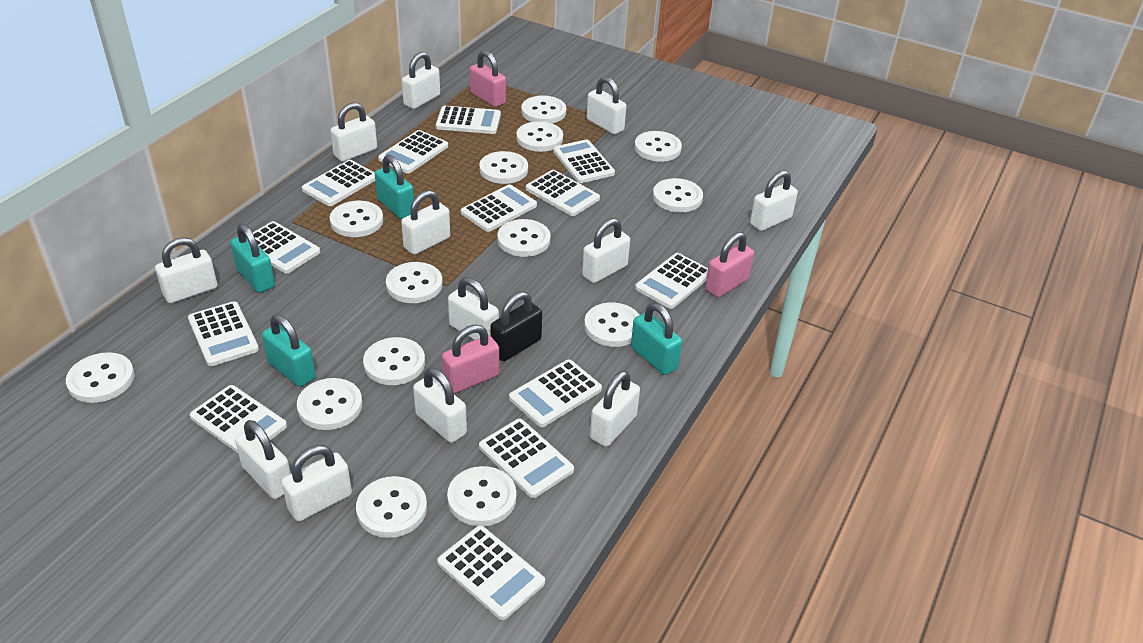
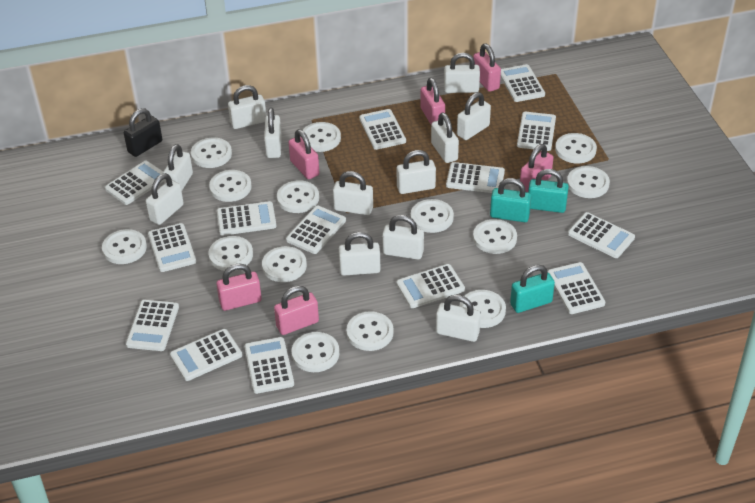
pink padlock: [442,325,499,393] [470,50,506,107] [705,232,754,297] = 3 -> [216,264,262,311] [274,286,319,335] [288,129,319,179] [420,78,445,124] [473,44,501,92] [520,144,553,192] = 6
turquoise padlock: [230,224,275,293] [262,314,316,387] [375,155,414,219] [631,303,682,375] = 4 -> [490,178,532,222] [510,265,555,313] [528,169,569,213] = 3
white calculator: [188,301,259,366] [190,385,287,453] [253,221,320,273] [302,160,375,206] [378,130,448,173] [436,106,501,134] [437,525,545,620] [461,184,537,232] [479,419,574,498] [509,360,602,427] [526,170,600,216] [553,140,615,183] [635,253,708,309] = 13 -> [105,161,164,205] [126,300,179,351] [148,223,196,272] [170,329,242,381] [217,201,276,236] [244,337,294,394] [286,205,346,254] [359,109,406,150] [396,264,465,308] [446,162,505,193] [501,64,545,102] [517,112,556,151] [548,262,605,314] [568,212,635,258] = 14

